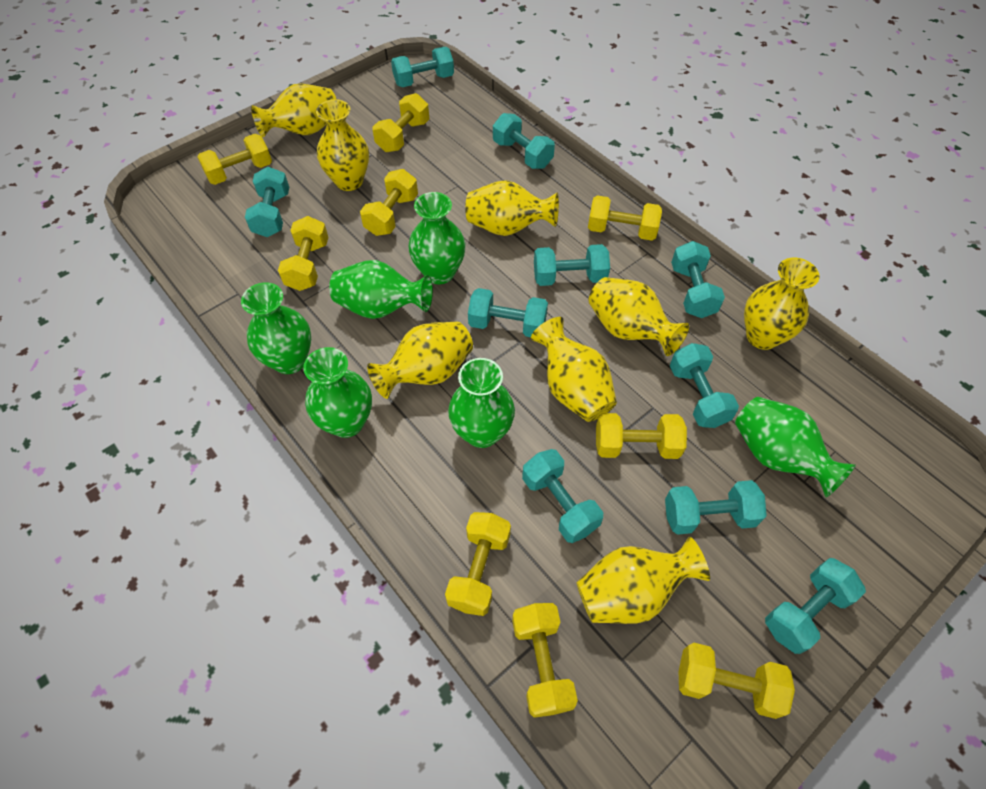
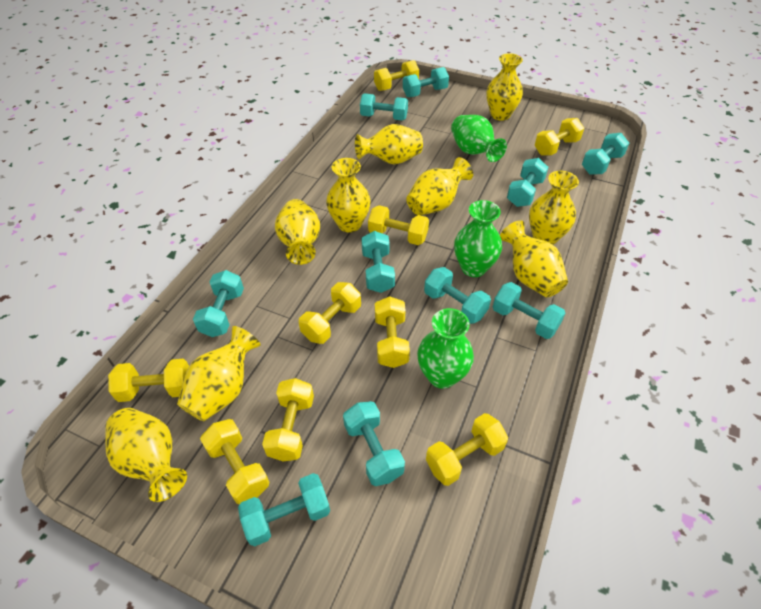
green vase: [241,282,311,374] [303,347,372,438] [329,260,433,319] [408,192,466,284] [448,358,515,448] [735,397,856,498] = 6 -> [417,308,474,389] [451,115,507,162] [454,200,502,277] = 3
yellow vase: [251,84,336,137] [316,99,369,191] [367,321,473,399] [465,180,559,236] [531,317,617,422] [576,537,710,624] [589,277,689,356] [744,258,819,350] = 8 -> [105,408,187,502] [177,326,261,421] [275,199,320,265] [326,158,371,232] [355,124,423,165] [406,157,473,215] [486,53,523,121] [500,220,568,297] [529,171,579,245] = 9

